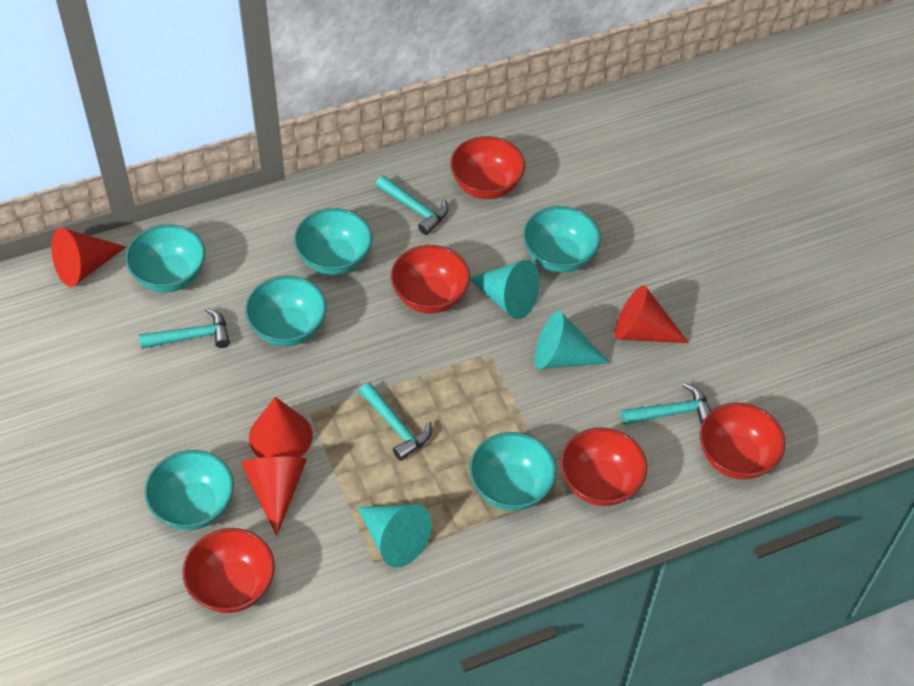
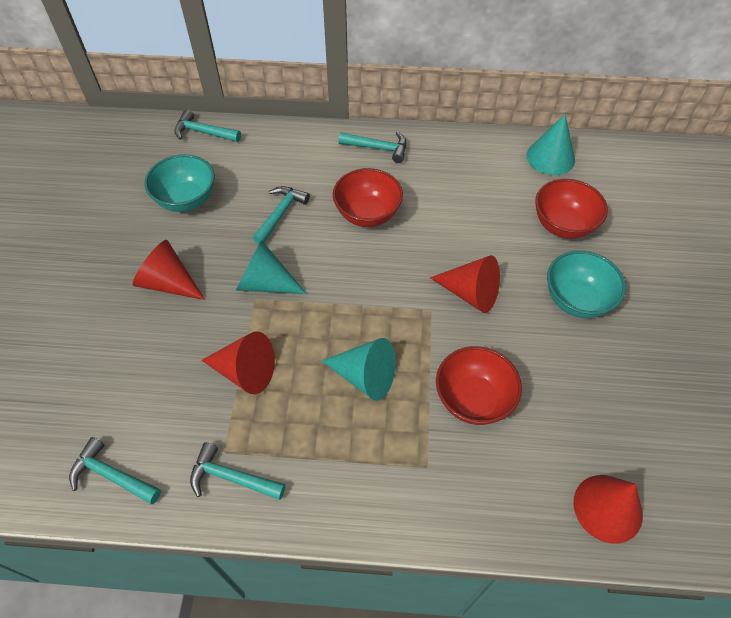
red bowl: [182,528,275,613] [391,245,470,314] [450,136,525,199] [560,427,647,506] [700,403,785,480] = 5 -> [333,168,403,227] [436,346,522,425] [535,179,608,239] = 3
turquoise bowl: [125,224,205,293] [145,450,234,530] [245,276,326,346] [294,208,372,275] [469,432,557,511] [523,206,601,273] = 6 -> [144,154,215,212] [547,251,626,318] = 2
turquoise hammer: [139,308,230,349] [359,383,432,461] [376,175,448,235] [621,382,711,425] = 4 -> [69,437,161,504] [174,109,241,142] [190,442,286,500] [253,186,310,244] [338,131,407,163] = 5

